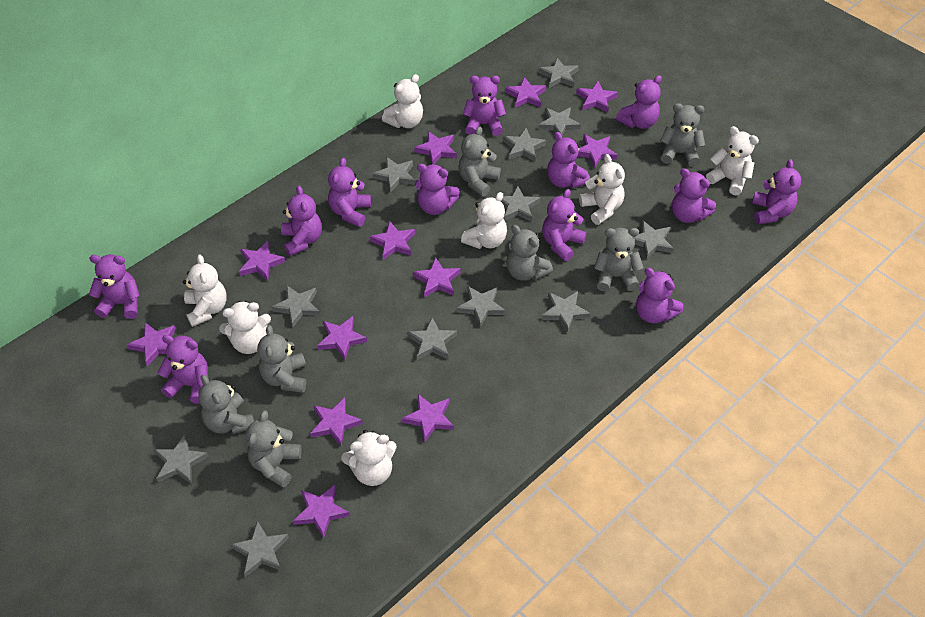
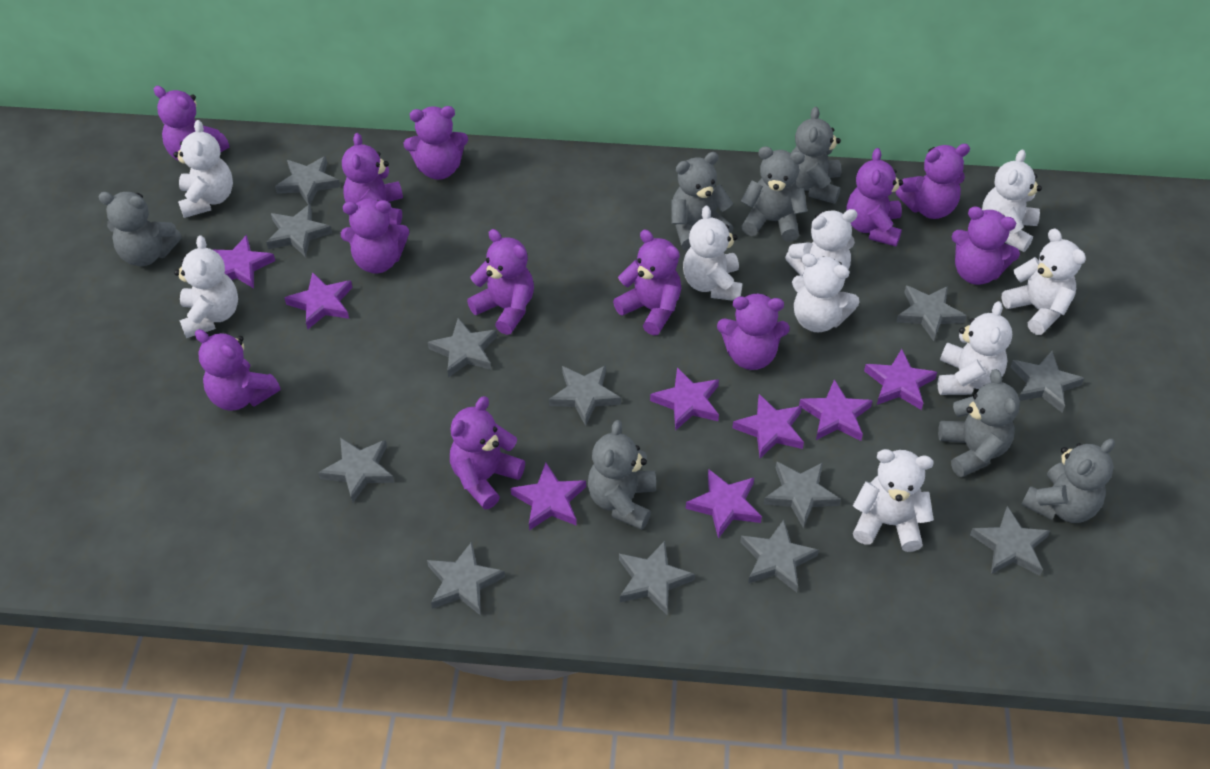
purple star: [127,322,176,367] [239,241,286,281] [293,485,350,539] [310,397,363,446] [317,316,367,360] [369,221,415,260] [402,394,454,443] [413,257,461,298] [414,131,457,165] [505,77,546,108] [576,81,618,113] [578,134,617,168] = 12 -> [214,235,275,289] [285,272,353,329] [511,463,586,530] [650,367,719,431] [686,469,762,539] [732,394,804,458] [799,379,873,441] [864,349,937,410] = 8
white teddy bear: [182,255,227,327] [219,301,271,354] [341,430,397,486] [382,74,423,128] [461,192,507,249] [579,154,625,225] [706,126,759,195] = 7 -> [173,120,233,218] [174,235,238,338] [683,206,743,301] [785,209,858,276] [792,253,860,332] [853,449,934,552] [937,301,1012,395] [982,149,1042,252] [1002,228,1086,335] = 9

